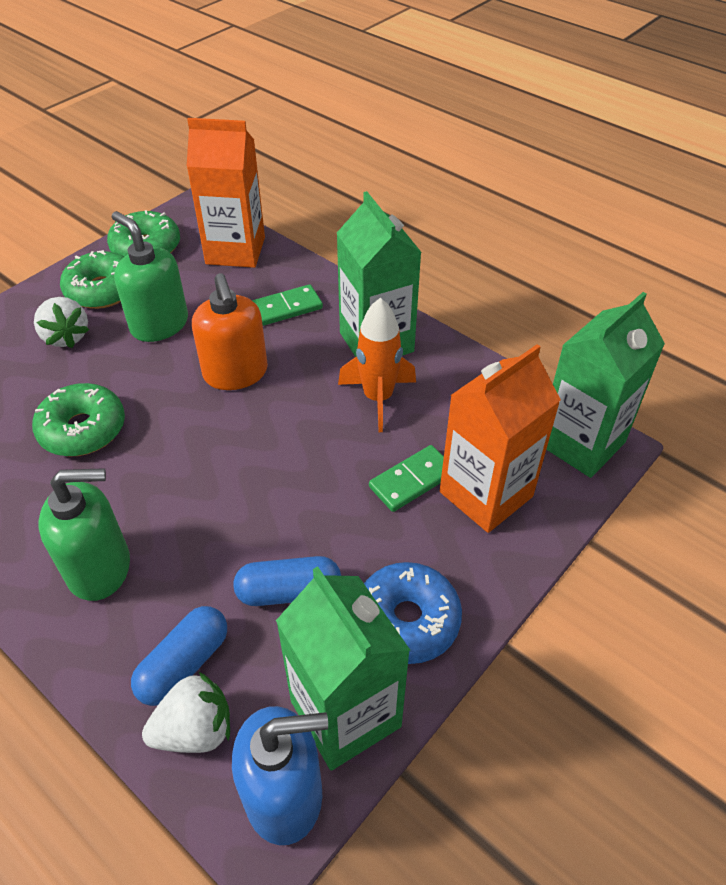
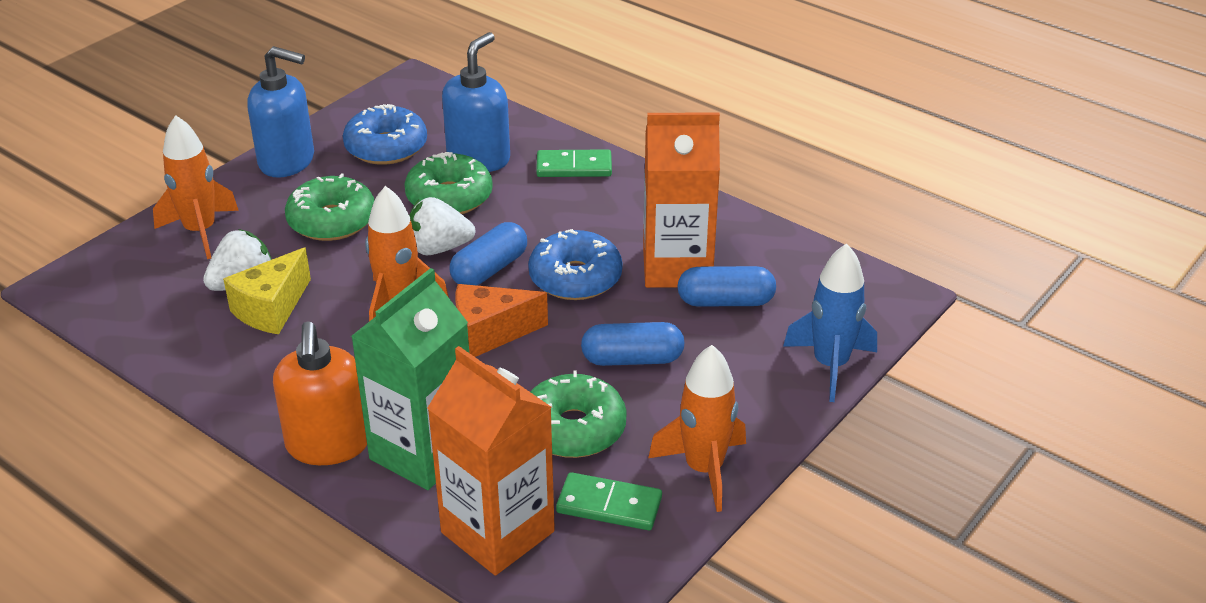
blue capsule: [131,606,227,706] [233,556,341,606] = 2 -> [450,222,527,285] [581,322,685,366] [678,266,776,307] = 3
blue donut: [364,562,462,664] = 1 -> [343,104,427,165] [528,229,623,300] = 2
blue rocket: none = 0 -> [783,244,877,402] = 1
blue soap dispenser: [232,706,328,845] = 1 -> [247,46,314,178] [442,32,510,172] = 2
green carton: [276,567,410,771] [337,191,422,357] [546,292,665,478] = 3 -> [351,268,469,490] = 1
green soap dispenser: [39,468,130,601] [111,211,188,342] = 2 -> none = 0
orange cheese: none = 0 -> [455,284,548,357] = 1
orange rocket: [338,298,416,432] = 1 -> [153,115,239,259] [365,186,449,321] [648,345,746,512] = 3
yellow cheese: none = 0 -> [223,248,311,334] = 1

